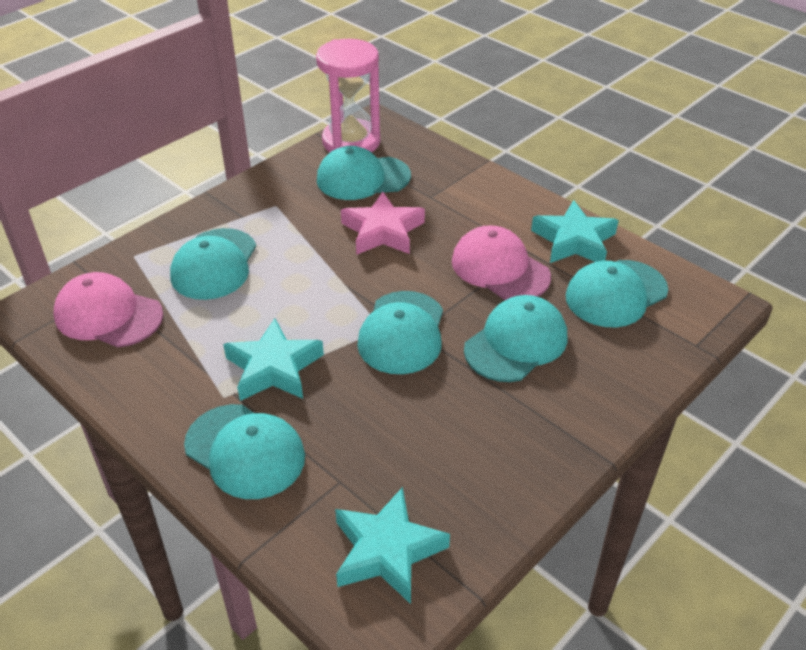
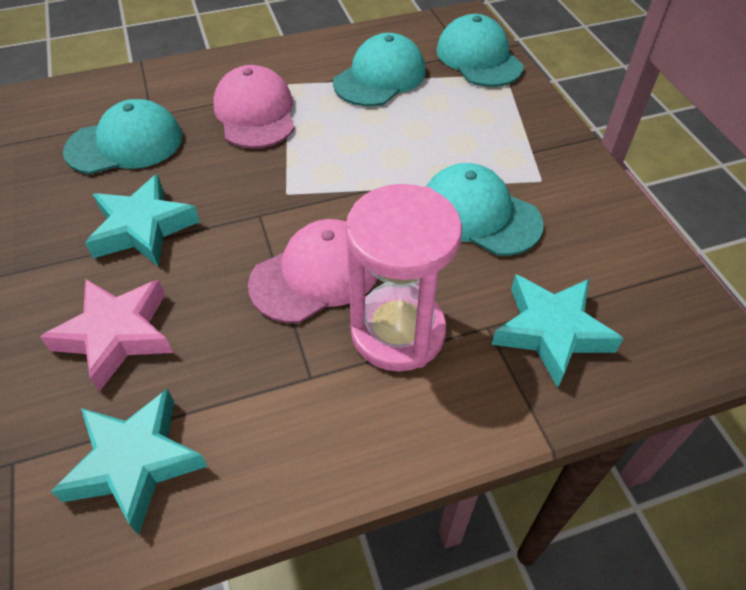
turquoise cap: [170,228,256,300] [184,404,305,499] [317,146,411,200] [357,291,443,374] [464,295,567,382] [566,260,668,327] = 6 -> [63,99,182,174] [333,33,426,106] [427,163,544,256] [436,14,524,87] = 4

